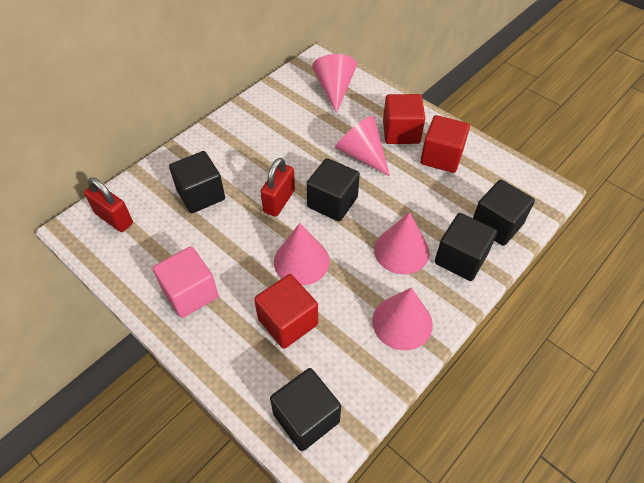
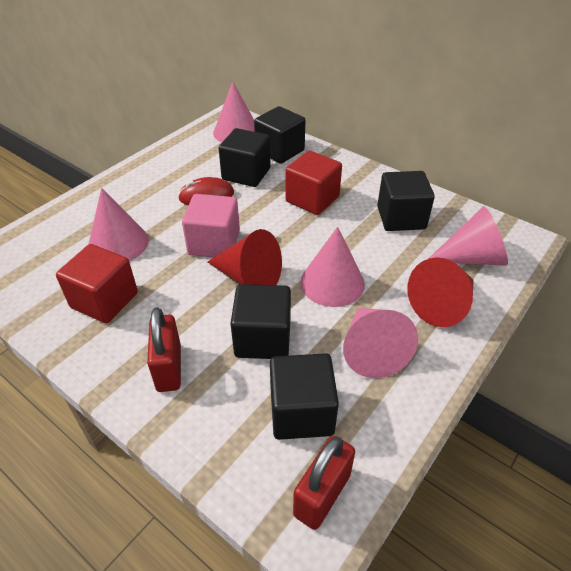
red cone: none = 0 -> [208,229,282,285] [407,257,473,327] = 2
red cube: [254,274,318,349] [383,94,425,144] [420,115,470,173] = 3 -> [56,244,138,323] [285,150,342,215] = 2
red mouse: none = 0 -> [178,177,234,205] = 1

